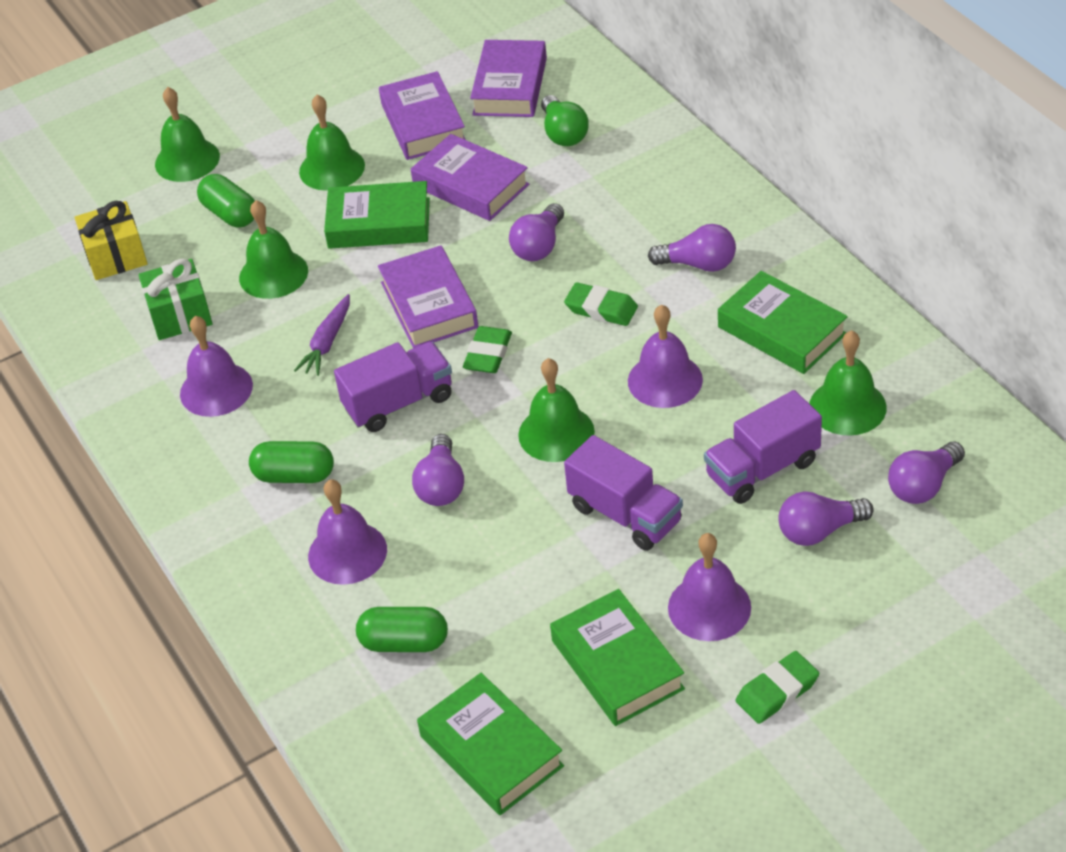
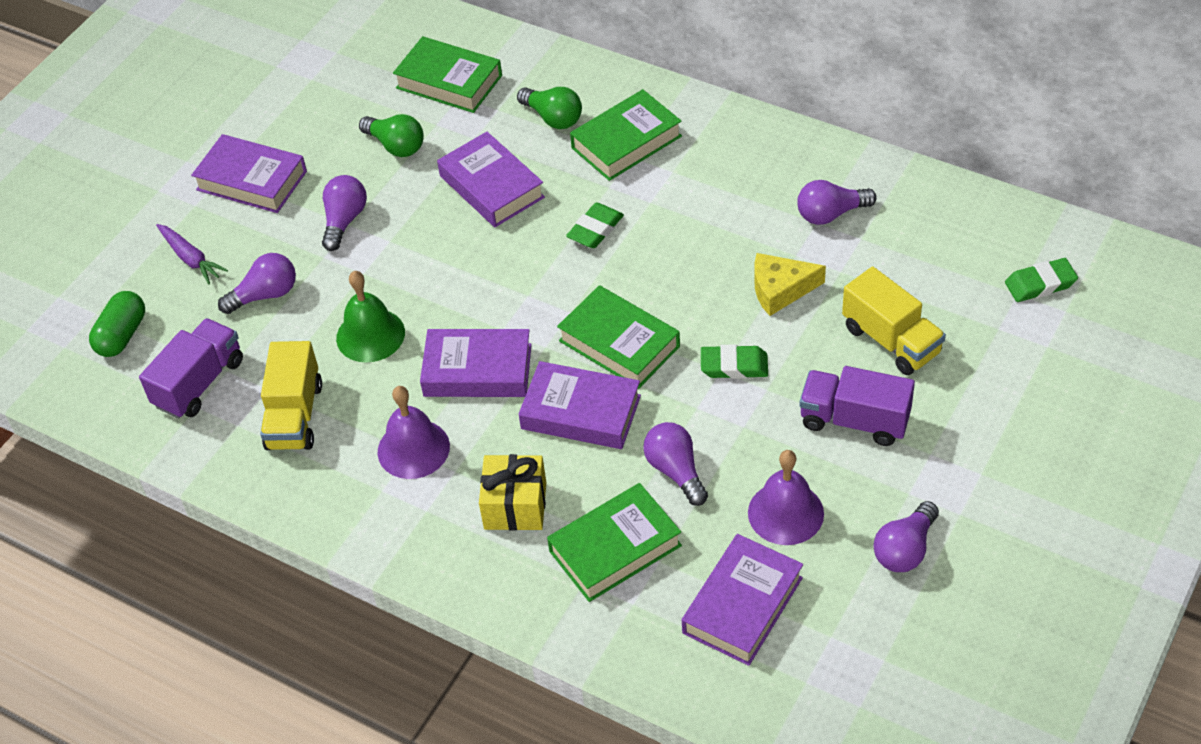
green bell: [155,87,220,182] [239,200,308,299] [299,94,365,191] [518,358,595,462] [809,330,887,436] = 5 -> [336,271,405,363] = 1
green capsule: [197,174,255,227] [249,441,334,483] [356,607,448,652] = 3 -> [89,291,145,357] = 1
green gift: [138,259,213,340] = 1 -> none = 0
green light bulb: [541,95,589,146] = 1 -> [359,114,424,157] [517,87,582,129] = 2
purple bell: [180,316,253,417] [308,480,387,585] [628,305,703,408] [668,533,751,641] = 4 -> [378,386,450,479] [748,450,824,545] = 2
purple book: [378,245,478,348] [379,71,465,160] [411,134,529,221] [470,40,547,117] = 4 -> [191,134,307,213] [420,329,532,397] [437,132,545,227] [519,361,641,449] [682,534,803,666] = 5
purple truck: [334,342,452,432] [564,435,683,551] [704,390,822,504] = 3 -> [139,318,243,419] [799,366,915,446] = 2
yellow cheese: none = 0 -> [754,253,826,316] = 1
yellow truck: none = 0 -> [260,341,322,450] [842,267,946,375] = 2

